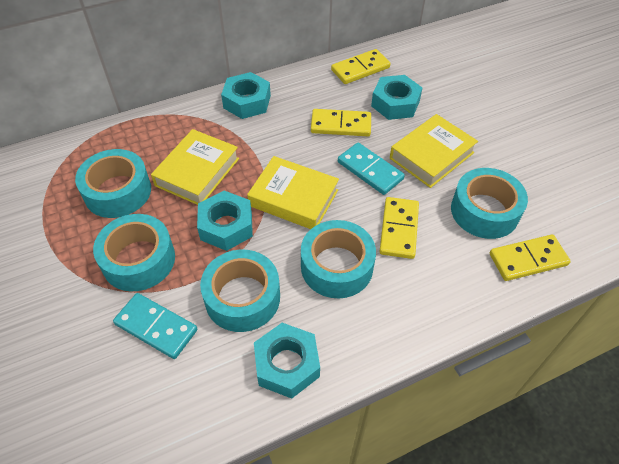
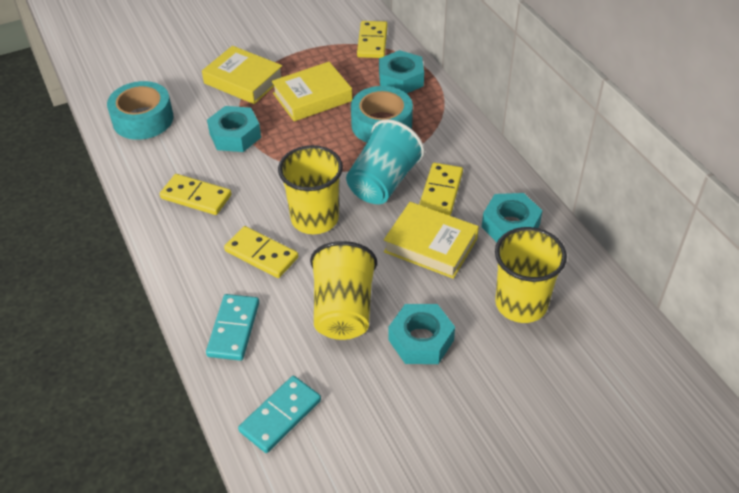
turquoise cup: none = 0 -> [346,119,424,204] = 1
turquoise tape: [75,149,151,218] [93,214,175,291] [200,250,280,332] [301,220,376,298] [451,168,528,239] = 5 -> [107,81,173,140] [351,86,413,143] = 2
yellow cup: none = 0 -> [278,145,343,234] [310,241,377,340] [495,227,567,323] = 3

